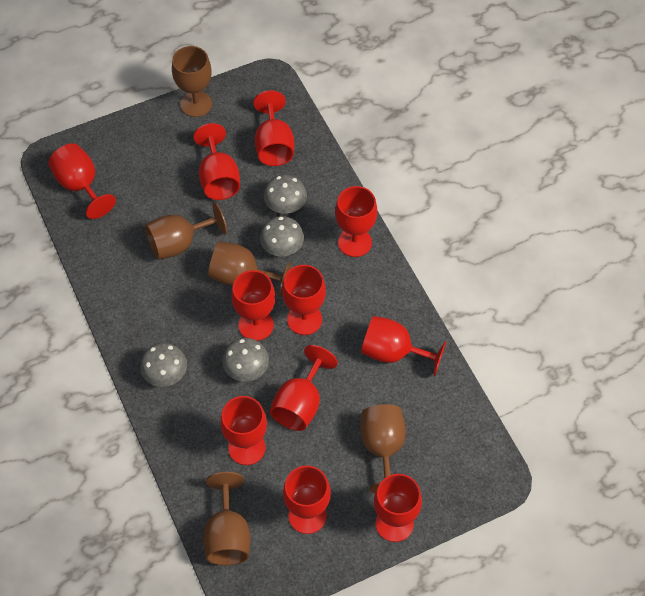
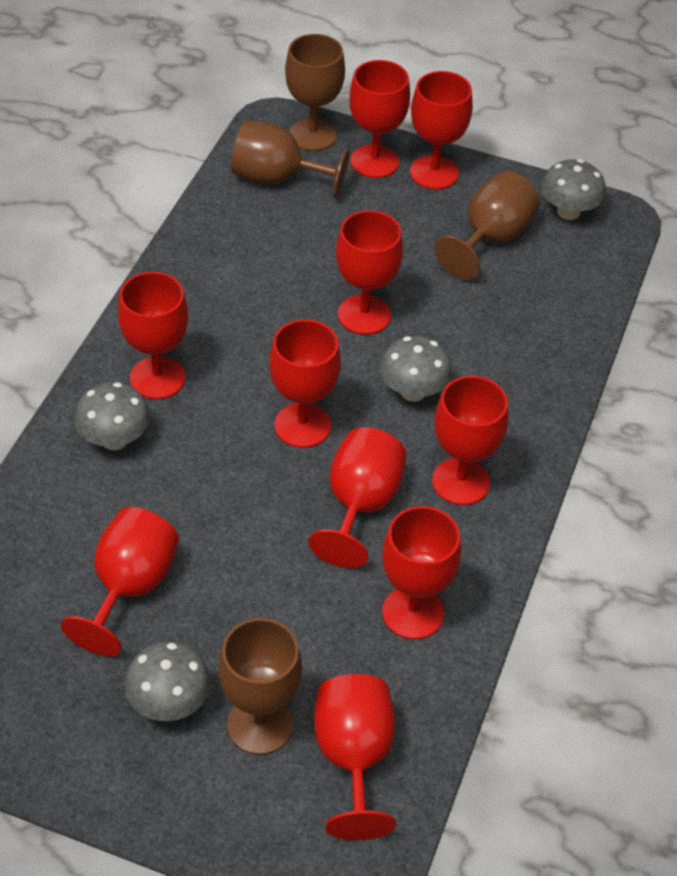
brown goblet: [145,202,227,260] [172,46,212,117] [203,472,251,565] [208,241,291,296] [361,404,406,494] = 5 -> [219,618,302,755] [231,120,349,198] [285,34,345,151] [434,171,540,280] = 4
red goblet: [48,143,116,219] [193,123,240,200] [220,396,267,465] [231,270,275,341] [254,90,294,166] [270,345,338,431] [282,265,326,335] [283,466,331,534] [335,186,377,257] [361,316,446,376] [374,474,422,542] = 11 -> [61,507,179,656] [118,272,188,399] [269,319,341,448] [309,427,406,568] [314,674,396,840] [336,210,403,335] [349,60,410,178] [382,506,461,640] [410,71,473,189] [432,376,508,505] = 10

